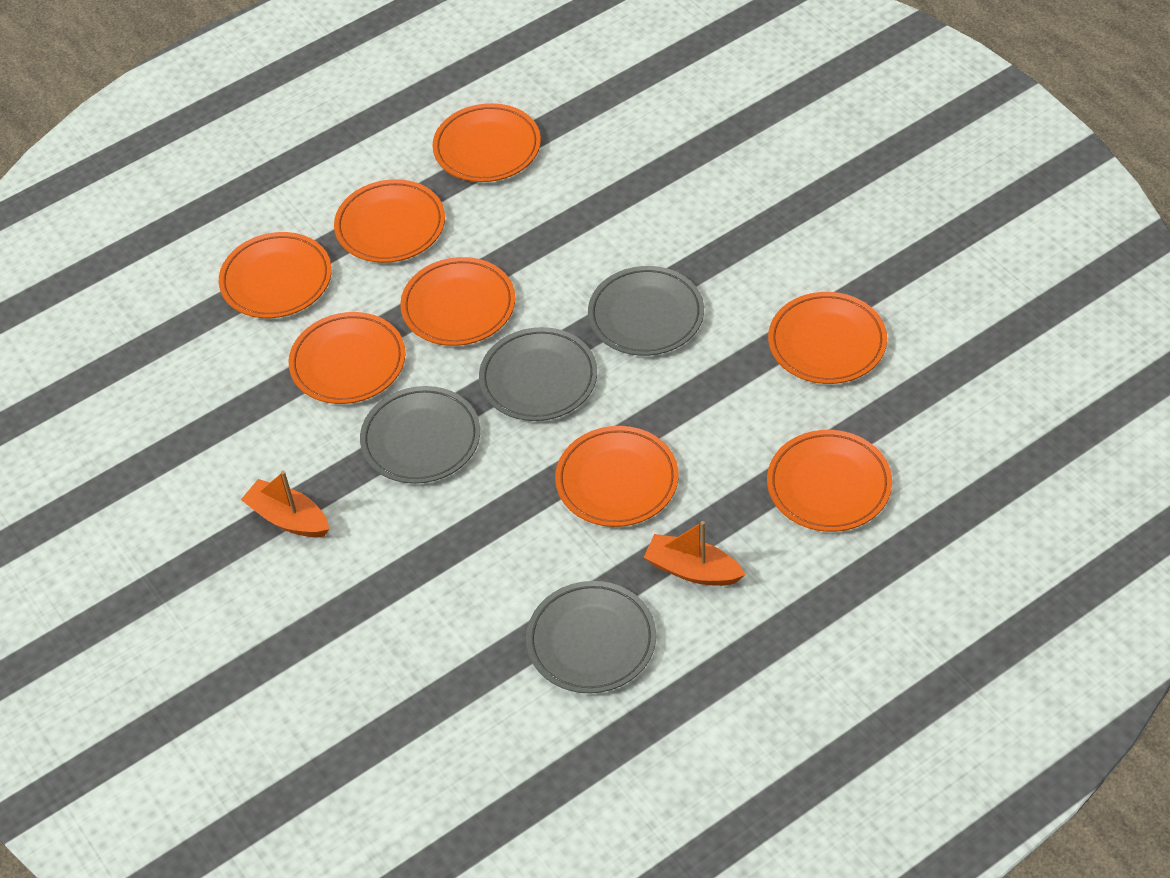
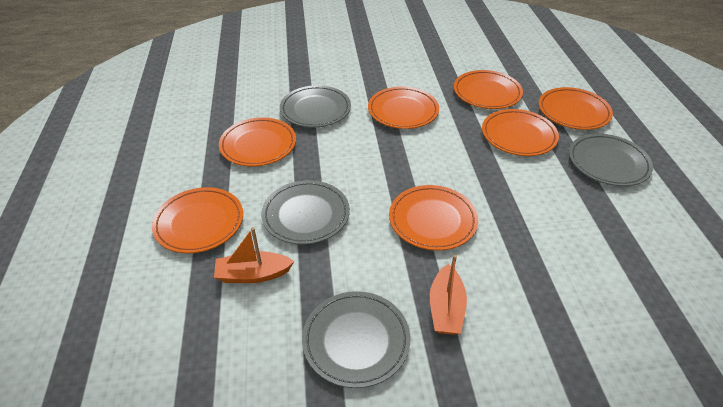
orange plate: [219,232,332,318] [289,312,406,404] [334,179,445,263] [400,257,515,346] [433,103,541,182] [555,426,679,527] [767,430,892,532] [768,292,887,384] = 8 -> [152,187,243,253] [219,117,296,167] [368,87,439,129] [389,185,478,251] [454,70,523,109] [482,109,559,156] [538,87,613,130] = 7

